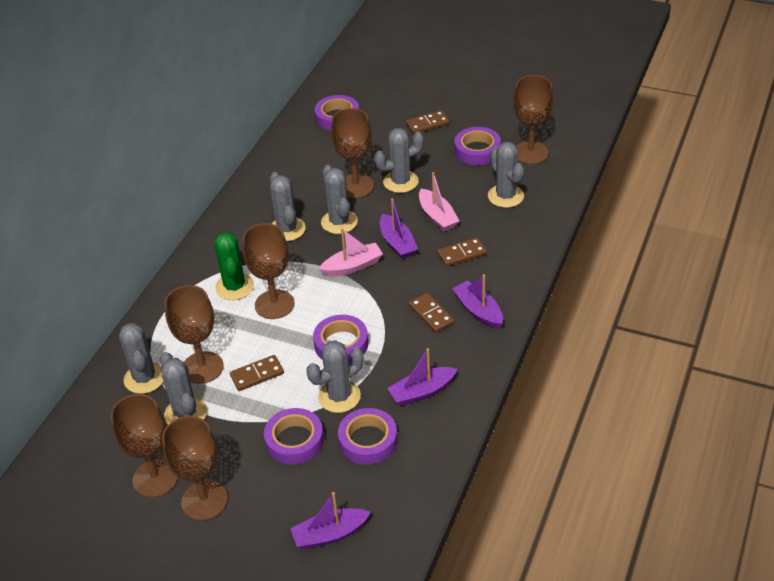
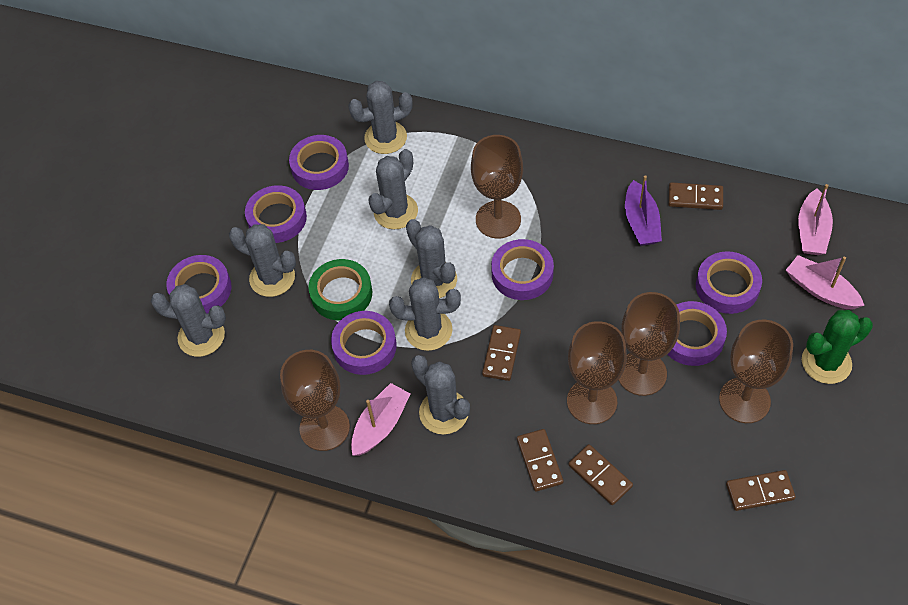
brown domino: [230,355,284,391] [406,110,450,134] [409,293,454,333] [437,237,487,267] = 4 -> [482,325,521,381] [517,429,563,492] [568,444,633,505] [668,182,723,210] [726,470,796,511] = 5
brown goblet: [110,394,178,497] [162,416,228,520] [165,285,224,384] [243,223,295,319] [331,108,374,198] [513,75,553,164] = 6 -> [280,350,350,451] [471,135,523,239] [567,321,627,424] [619,292,680,396] [719,320,793,423] = 5
green tape: none = 0 -> [308,259,372,320] = 1
pink boat: [319,228,383,276] [419,172,459,231] = 2 -> [351,383,410,456] [786,255,864,310] [798,184,833,255] = 3
purple boat: [290,492,371,549] [380,198,418,259] [387,348,457,406] [452,274,503,329] = 4 -> [625,175,662,246] = 1
purple tape: [264,408,324,464] [313,315,368,363] [315,95,359,131] [338,408,397,465] [454,127,501,165] = 5 -> [166,255,231,314] [245,185,307,243] [289,135,349,190] [331,311,397,375] [491,239,554,300] [667,301,727,366] [696,251,762,314] = 7

